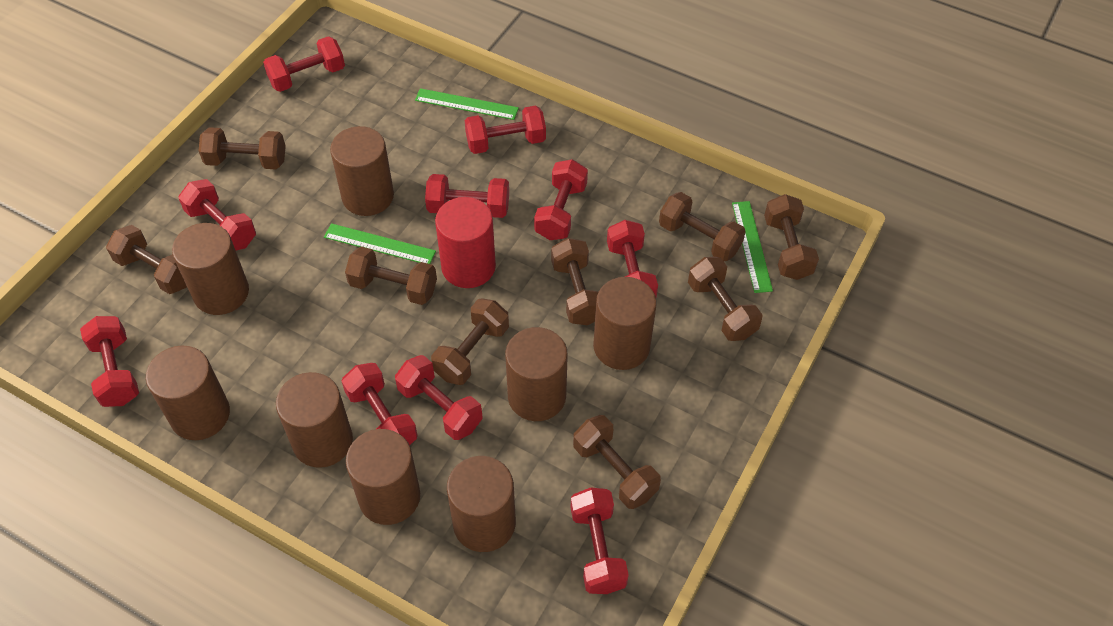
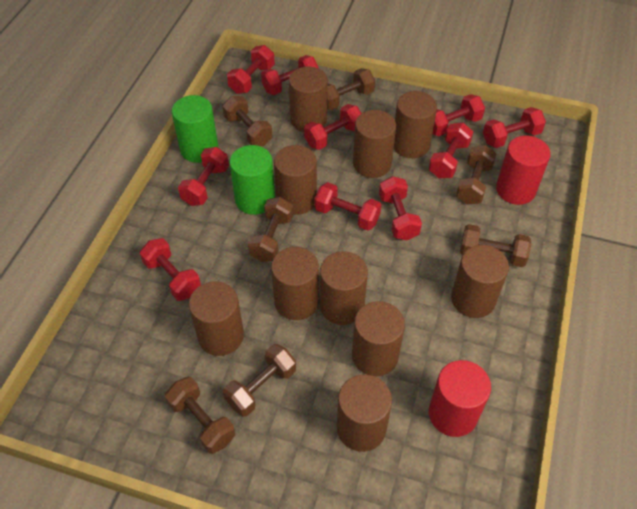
brown cylinder: [146,346,230,440] [172,223,249,315] [276,372,353,468] [330,126,394,216] [346,429,420,525] [447,456,516,552] [505,327,568,421] [593,277,657,370] = 8 -> [189,281,244,356] [271,247,319,320] [274,145,317,215] [289,67,328,132] [320,251,368,325] [337,375,392,452] [352,301,405,376] [353,110,396,178] [394,91,437,158] [451,245,509,318] = 10
brown dumbbell: [106,225,187,294] [199,127,286,169] [345,247,437,305] [431,298,509,385] [551,238,598,325] [573,415,661,509] [659,192,746,261] [688,257,762,341] [764,194,819,280] = 9 -> [165,377,235,454] [223,96,272,146] [223,344,296,417] [248,197,293,262] [327,68,375,110] [456,145,497,205] [460,224,531,267] = 7
green cylinder: none = 0 -> [172,95,218,163] [229,145,275,215] = 2
green ruler: [324,223,436,264] [415,88,519,120] [732,201,773,293] = 3 -> none = 0
red cylinder: [435,197,496,288] = 1 -> [429,360,491,437] [496,136,551,205] = 2

